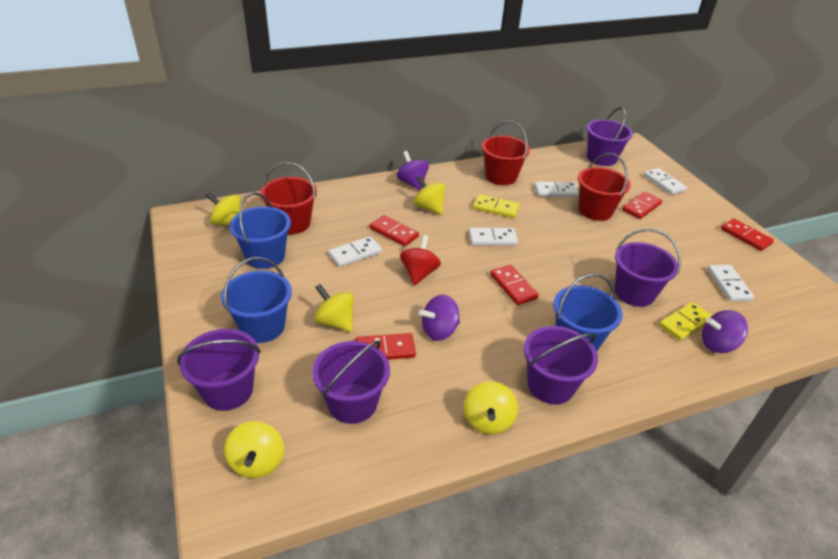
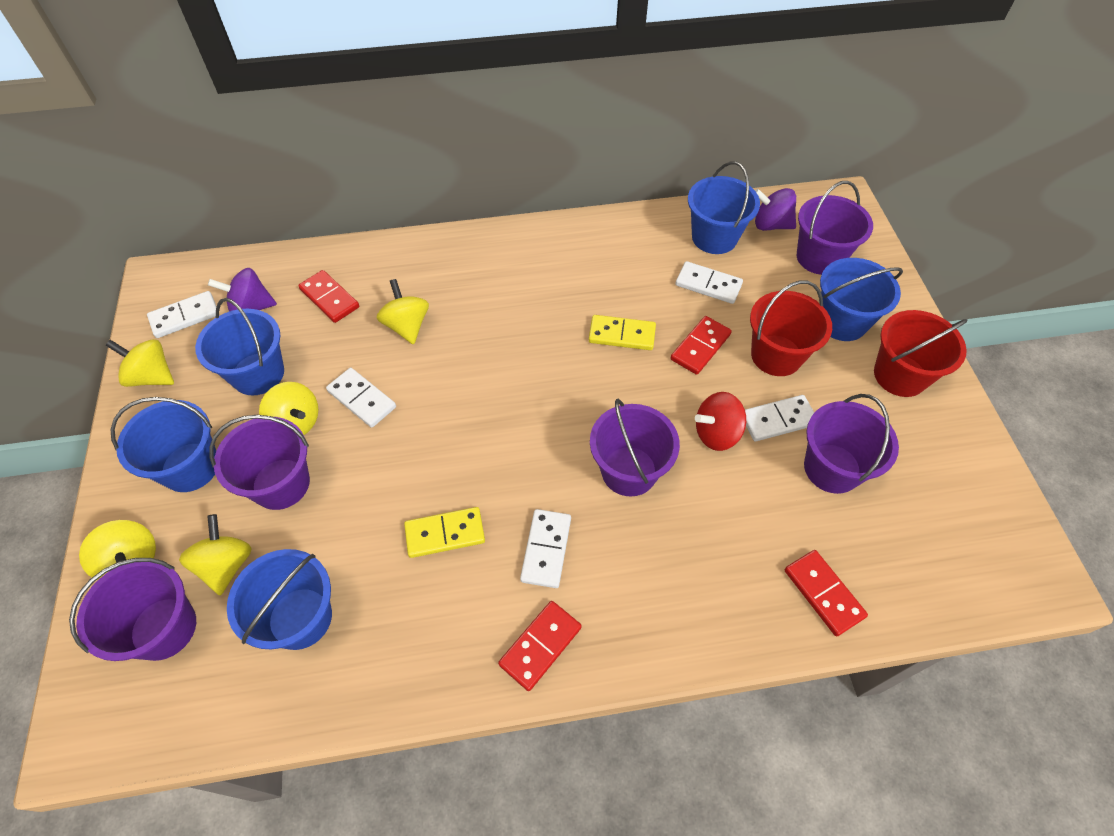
blue bucket: [221,257,292,343] [229,192,291,269] [553,273,622,351] = 3 -> [110,397,216,492] [195,298,284,395] [227,549,332,650] [688,161,760,254] [820,258,903,341] = 5
purple spinning top: [396,151,429,190] [419,295,460,341] [702,310,748,353] = 3 -> [208,268,277,311] [755,188,796,231] = 2
red bucket: [260,162,317,234] [481,121,530,185] [578,153,631,221] = 3 -> [750,280,832,376] [874,310,968,397] = 2
red domino: [355,333,416,360] [370,215,419,246] [490,265,539,305] [622,192,662,219] [721,219,774,251] = 5 -> [298,270,359,323] [498,601,582,691] [671,316,732,375] [785,550,868,636] = 4

